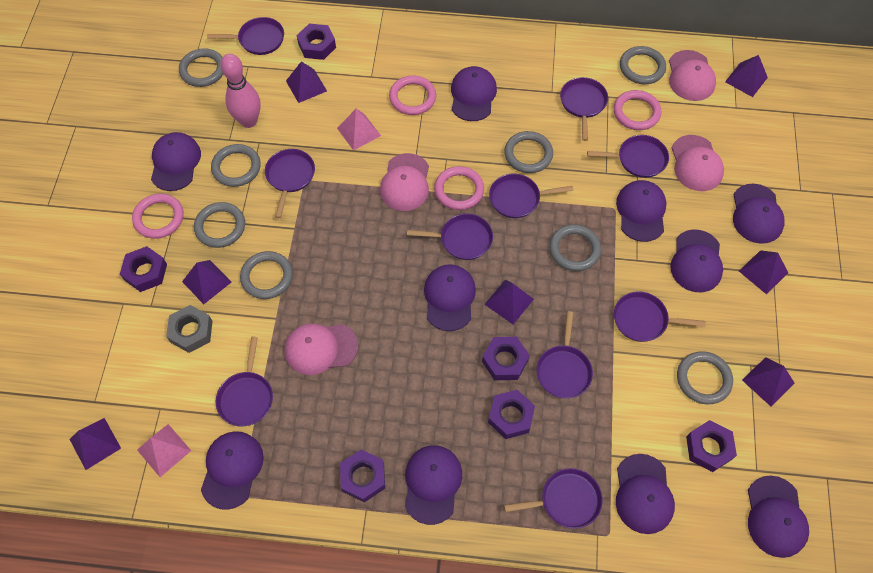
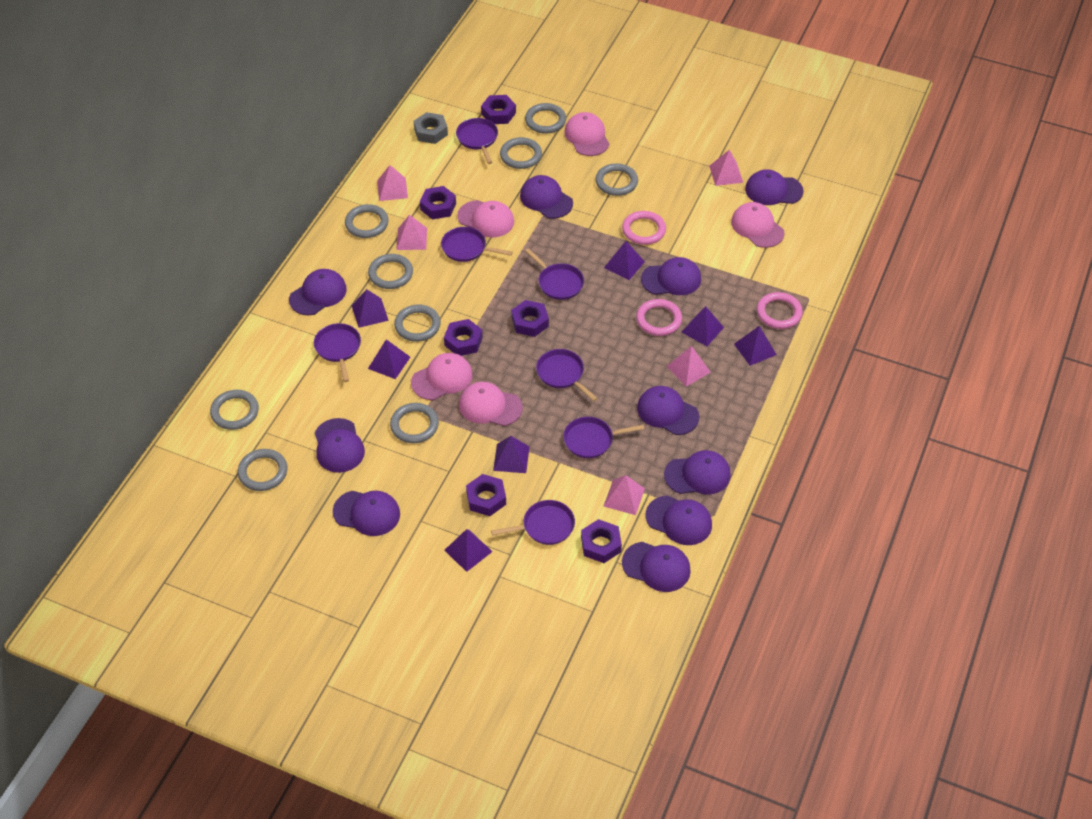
grey ring: [179,48,223,87] [194,202,245,248] [211,144,261,187] [240,251,293,299] [504,131,553,173] [549,224,601,271] [620,46,666,84] [677,351,733,405] = 8 -> [210,390,259,430] [238,449,287,491] [345,204,389,238] [368,254,413,289] [390,403,439,443] [394,304,441,342] [500,137,542,169] [525,103,566,134] [595,163,638,196] = 9
pink bowling pin: [221,54,261,128] = 1 -> none = 0
pink cap: [285,324,358,375] [380,153,429,211] [669,50,716,101] [672,135,724,191] = 4 -> [411,353,473,400] [457,200,514,238] [459,382,523,426] [564,112,609,156] [731,202,785,248] = 5
pink pyramid: [137,424,191,477] [337,109,381,151] = 2 -> [377,165,408,201] [396,215,427,250] [603,475,645,515] [666,346,710,387] [709,150,743,186] = 5
pink ring: [132,193,184,239] [389,75,436,115] [434,166,484,210] [614,90,661,130] = 4 -> [622,211,666,245] [636,299,682,336] [757,292,803,329] = 3
purple pan: [207,17,284,55] [215,337,273,426] [265,149,315,218] [407,213,493,260] [489,174,573,218] [504,468,602,529] [536,311,593,398] [560,77,608,141] [587,135,669,178] [614,291,706,342] = 10 -> [314,323,361,382] [441,227,513,262] [456,118,498,164] [491,500,575,545] [525,248,584,300] [536,349,598,401] [563,417,644,458] = 7

